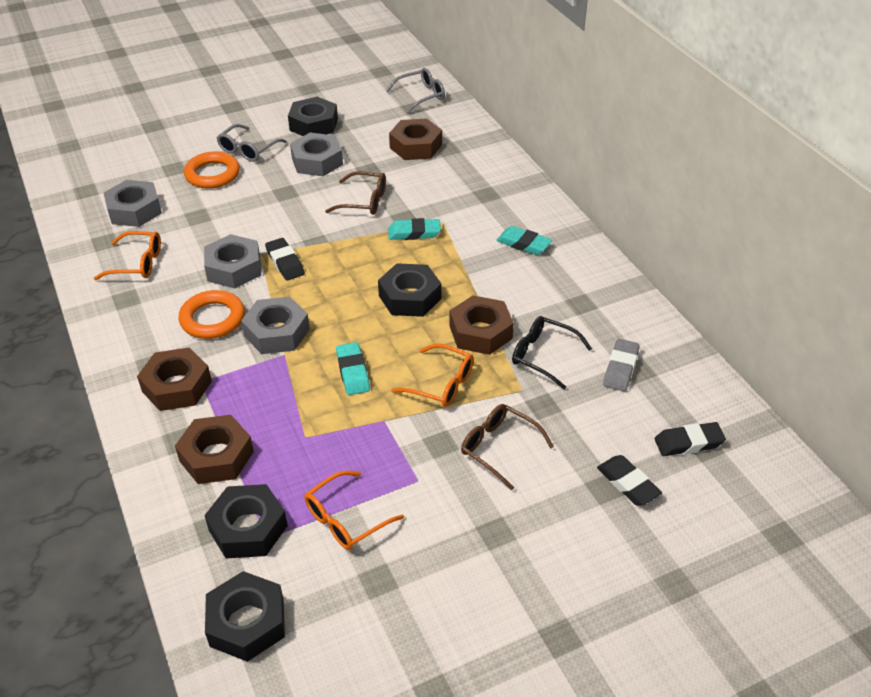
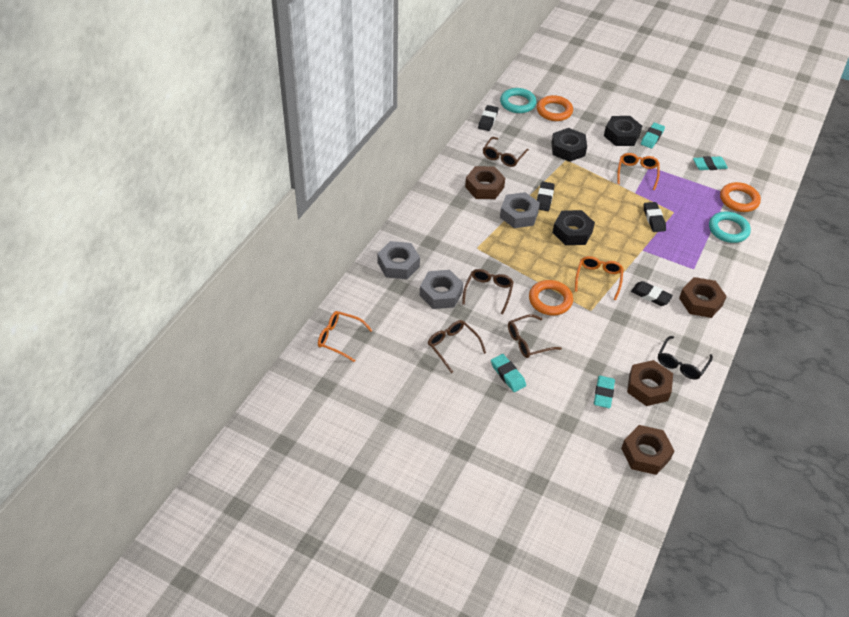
black eraser: [265,238,305,281] [597,455,662,506] [655,422,726,456] = 3 -> [478,105,499,131] [537,182,555,211] [631,281,673,306] [644,202,666,232] = 4
black nut: [204,484,288,558] [205,571,285,662] [288,97,338,136] [378,263,441,317] = 4 -> [551,128,587,162] [553,210,595,245] [604,116,642,146] = 3
brown glasses: [325,171,386,215] [461,404,554,490] = 2 -> [428,320,486,373] [462,269,514,314] [483,137,529,167] [508,314,562,358] = 4
grey eraser: [603,339,639,391] = 1 -> none = 0
grey glasses: [217,124,287,162] [386,68,445,114] = 2 -> none = 0
grey nut: [104,180,162,227] [204,234,261,288] [241,296,310,354] [290,133,343,176] = 4 -> [377,241,420,279] [420,270,463,309] [500,192,540,228] = 3
orange ring: [179,290,245,339] [184,151,240,189] = 2 -> [529,280,573,315] [537,95,573,121] [720,182,761,212] = 3
turquoise eraser: [336,342,370,395] [388,218,441,240] [496,226,552,255] = 3 -> [491,354,526,392] [594,376,615,408] [641,123,665,148] [693,156,728,170] = 4
turquoise ring: none = 0 -> [500,88,536,113] [709,212,751,243] = 2

